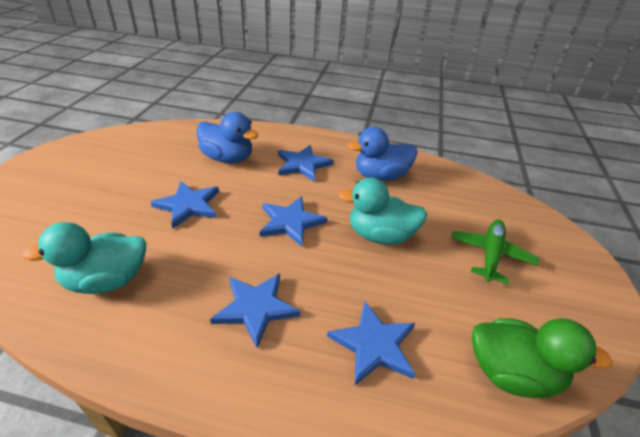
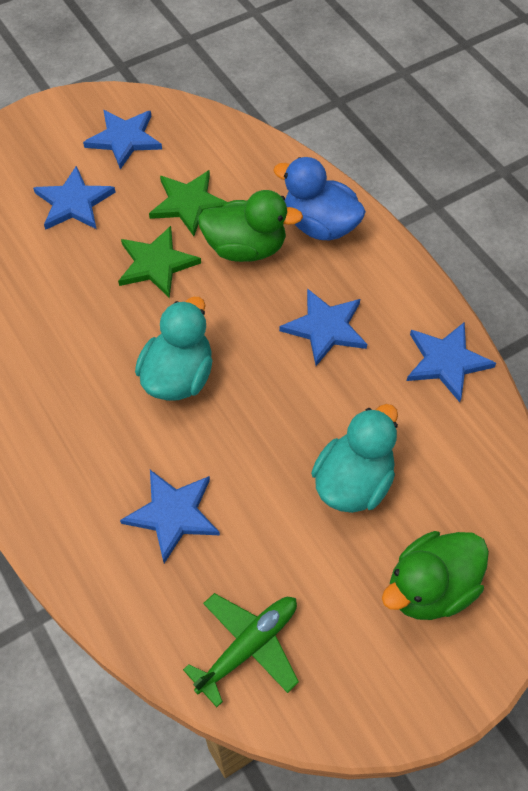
blue duck: [197,112,258,163] [347,127,417,181] = 2 -> [273,157,366,241] = 1
green duck: [472,318,612,398] = 1 -> [198,190,303,262] [382,531,489,620] = 2
green star: none = 0 -> [118,226,201,298] [149,170,227,236] = 2

